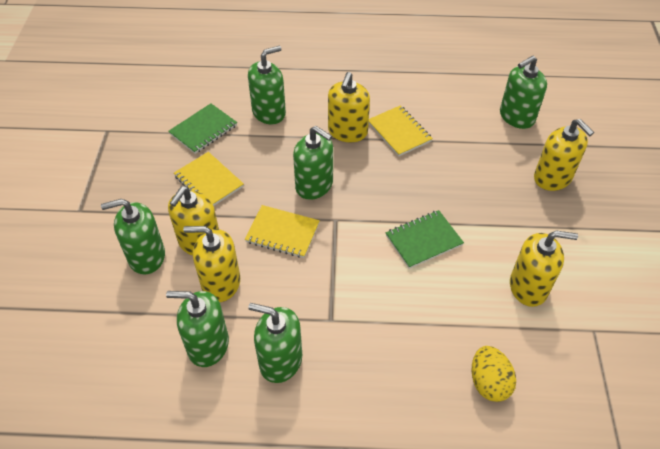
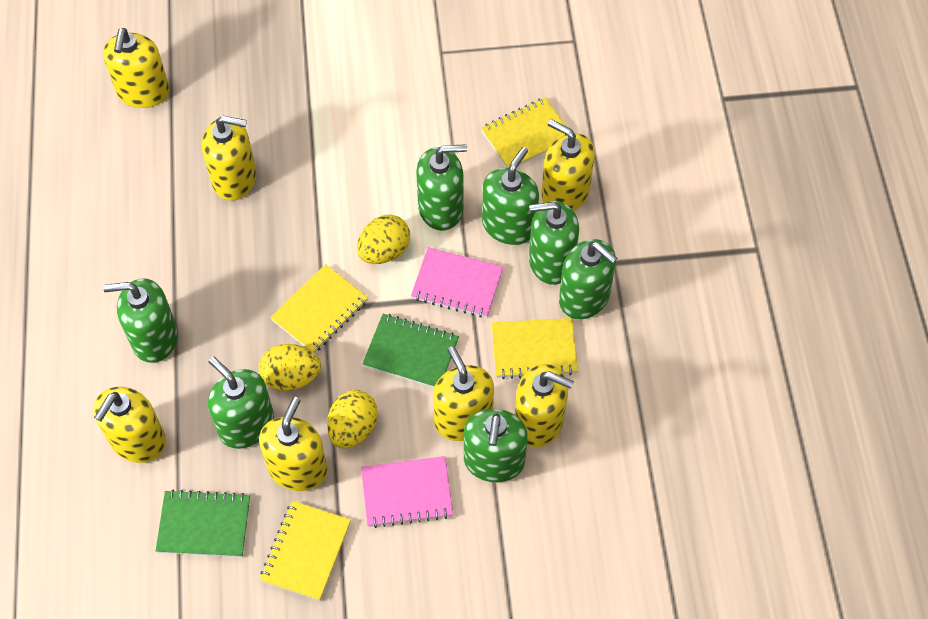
green soap dispenser: [101,199,165,275] [166,291,229,367] [248,46,286,124] [248,303,302,383] [293,126,333,200] [500,55,547,129] = 6 -> [103,278,178,363] [208,357,274,449] [416,144,467,231] [464,409,527,482] [482,147,539,245] [529,201,579,285] [559,239,617,319] = 7
pink notebook: none = 0 -> [361,456,453,528] [411,247,504,318] = 2
yellow egg: [471,346,516,402] = 1 -> [259,344,321,391] [327,390,378,448] [357,215,410,264] = 3
yellow notebook: [174,152,244,206] [245,205,320,258] [369,105,433,157] = 3 -> [260,501,351,601] [270,264,368,353] [481,98,566,168] [492,318,578,379] = 4
yellow soap dispenser: [168,186,219,256] [183,226,240,302] [328,72,370,142] [510,230,578,307] [534,119,594,191] = 5 -> [93,387,166,463] [103,28,169,108] [202,116,256,201] [259,397,327,491] [433,346,494,441] [515,364,574,447] [541,119,595,211] = 7

